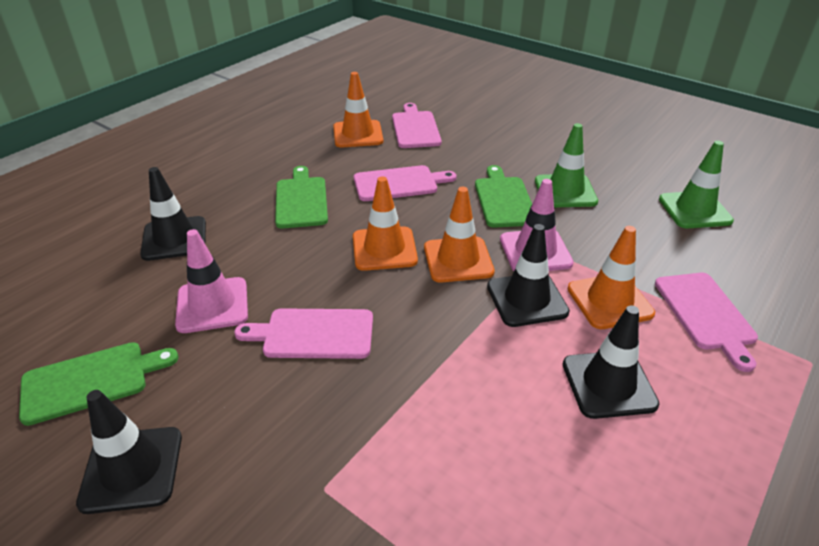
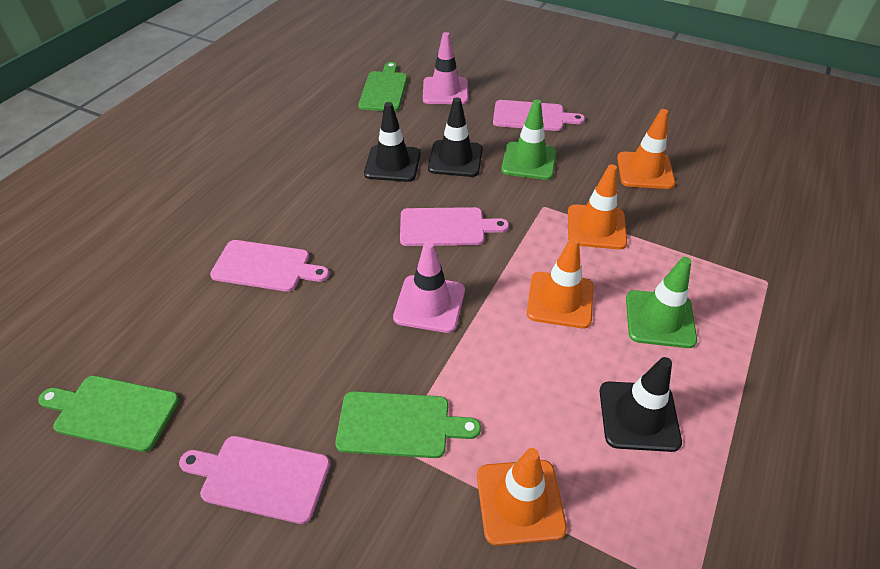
black traffic cone: [76,390,182,514] [140,167,206,261] [487,224,570,327] [563,305,659,419] = 4 -> [364,102,421,182] [428,97,483,177] [600,357,682,452] = 3

